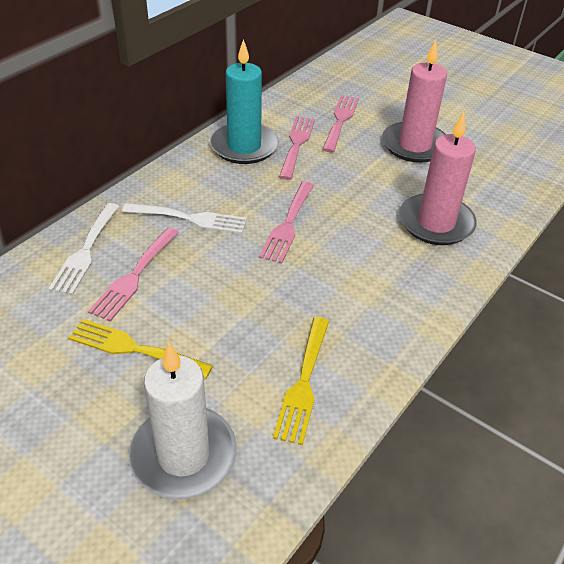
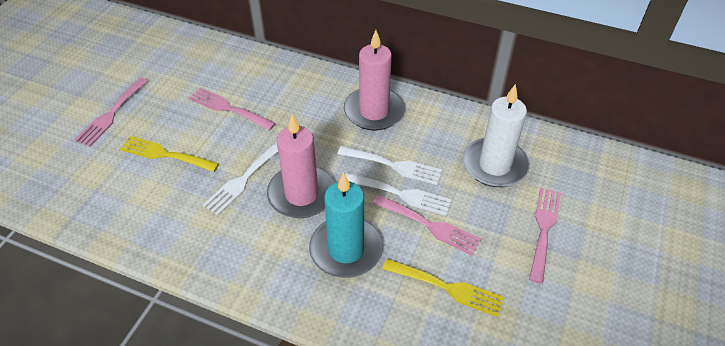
white fork: [48,203,119,295] [122,203,247,234] = 2 -> [203,142,278,216] [338,146,442,185] [346,173,452,216] = 3

